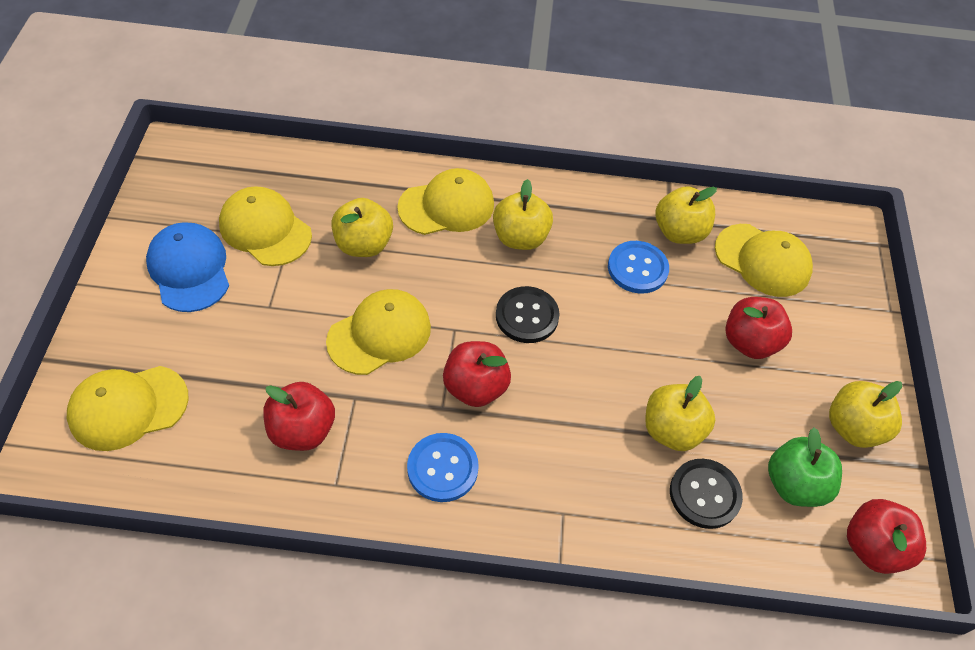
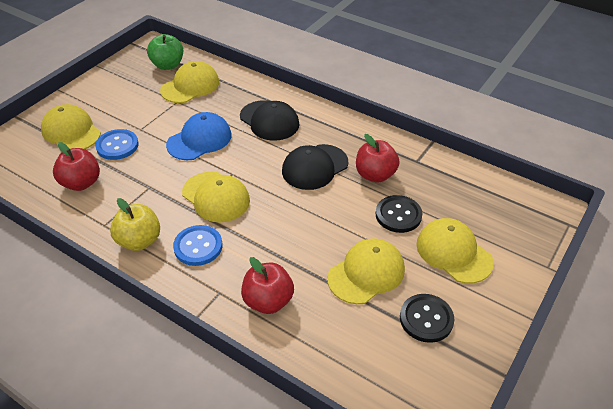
black cap: none = 0 -> [240,100,299,141] [282,144,348,190] = 2
red apple: [263,382,335,451] [443,341,511,407] [725,297,792,359] [847,499,926,574] = 4 -> [53,142,100,191] [241,257,294,314] [356,134,400,182] = 3
yellow apple: [331,198,393,257] [493,179,553,250] [645,376,715,451] [656,186,717,244] [829,381,903,448] = 5 -> [110,198,160,251] = 1

